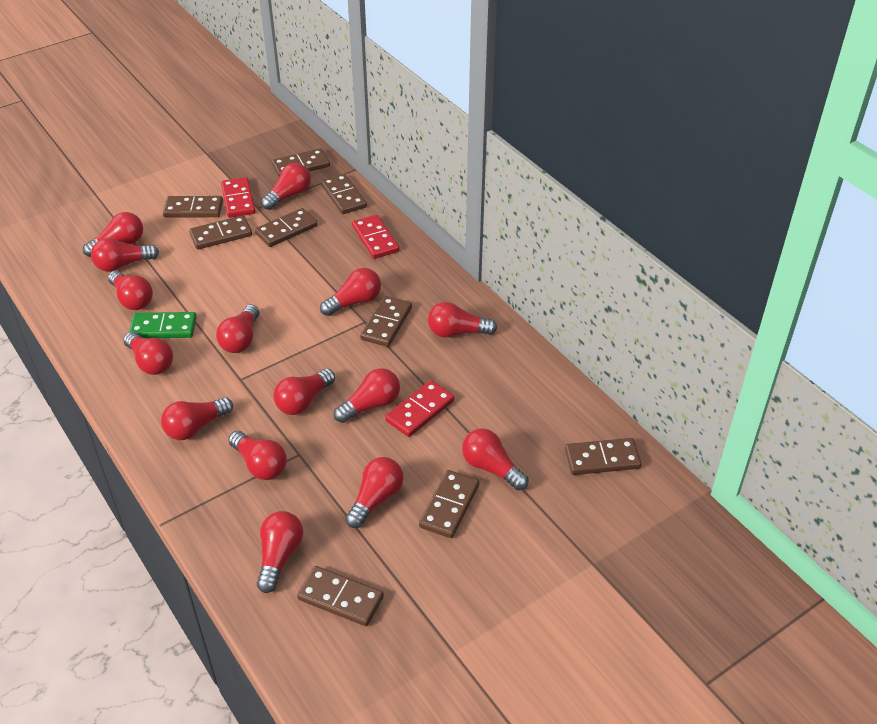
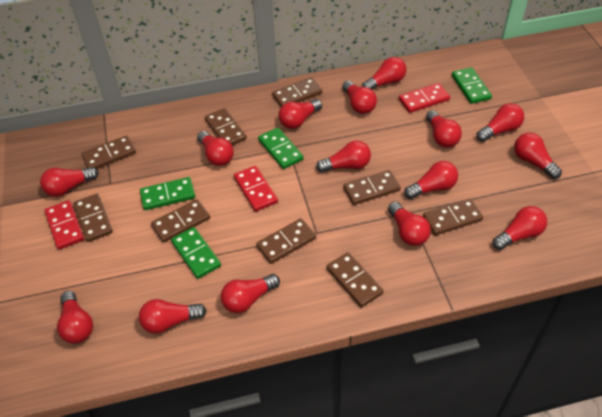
green domino: [129,312,197,338] = 1 -> [140,177,195,210] [171,227,221,279] [258,127,304,169] [452,67,492,104] = 4

